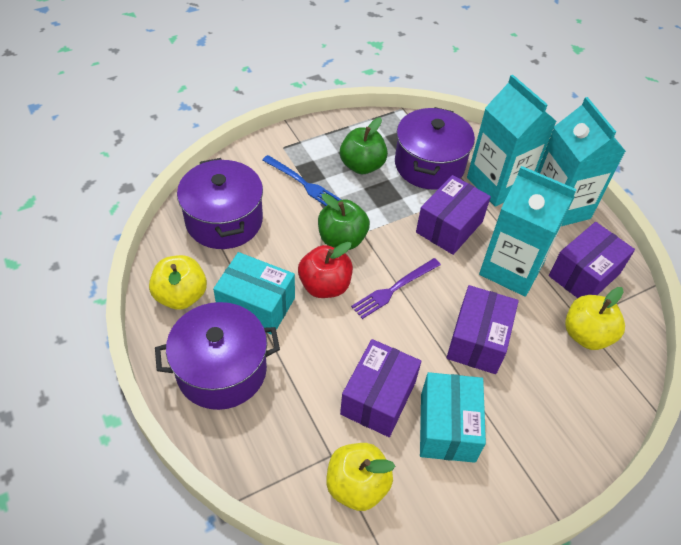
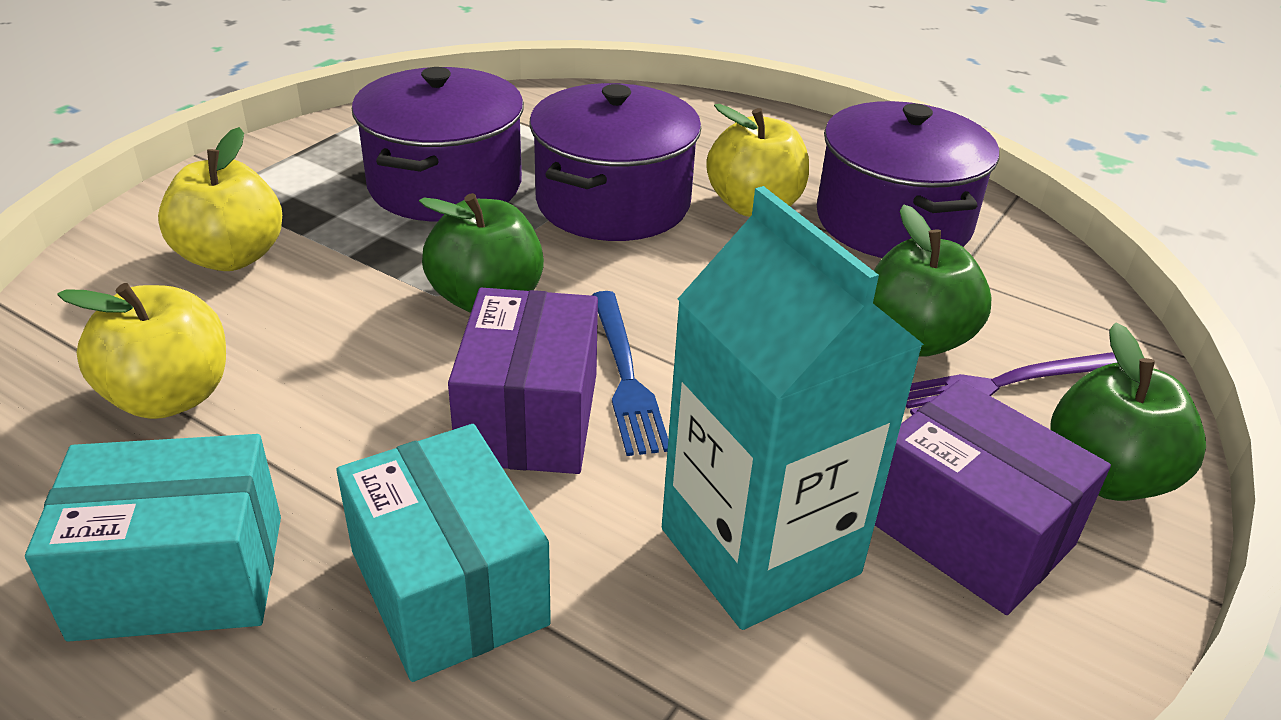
green apple: [318,193,370,250] [340,117,388,174] = 2 -> [419,193,544,313] [873,204,991,357] [1050,323,1206,501] = 3
purple box: [340,339,421,437] [416,175,491,255] [446,285,519,374] [549,222,635,298] = 4 -> [448,288,598,474] [875,380,1111,615] = 2
red apple: [298,242,353,298] = 1 -> none = 0
turquoise carton: [467,75,557,207] [479,166,577,297] [537,97,626,226] = 3 -> [662,186,924,630] = 1

